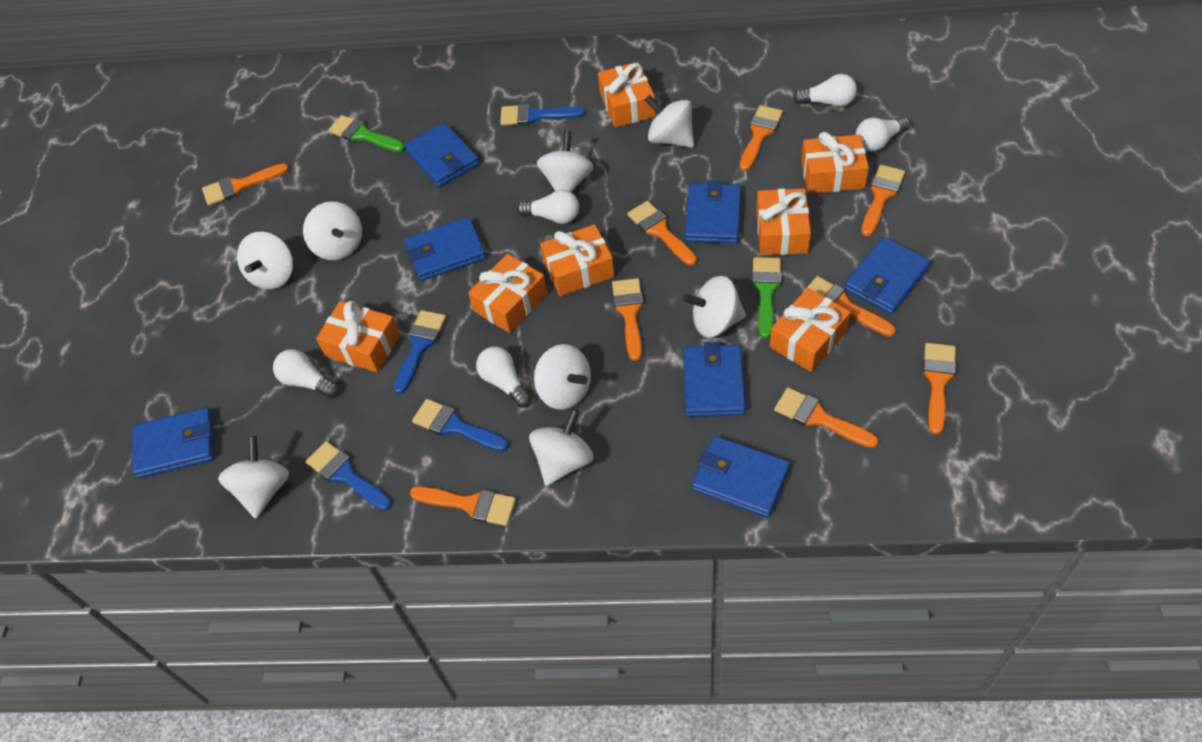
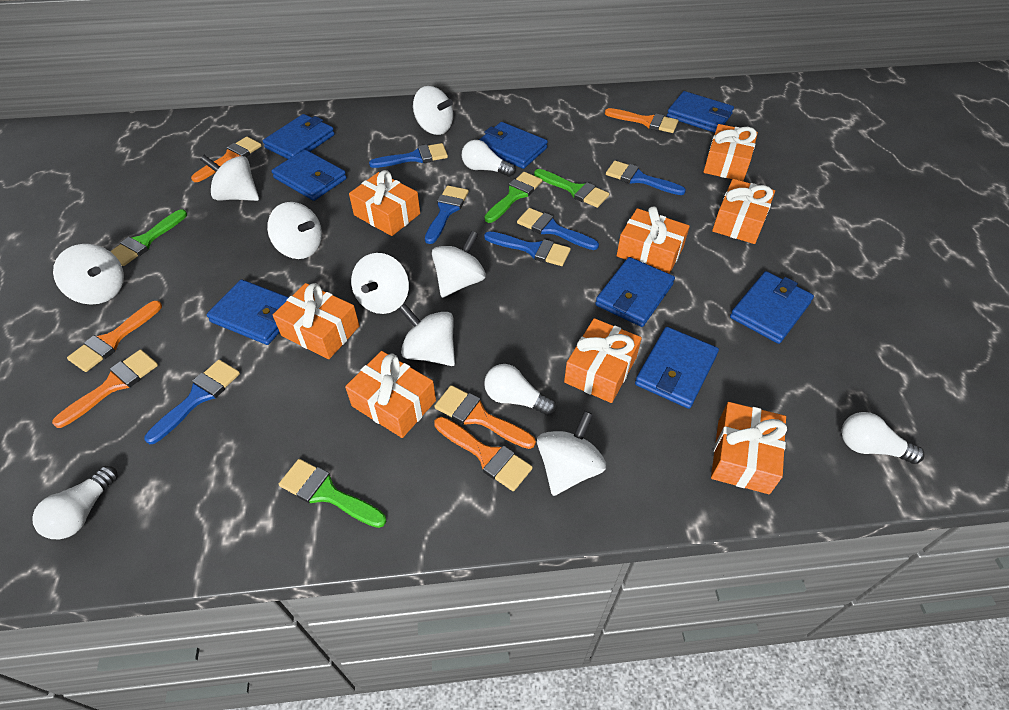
blue brush: [306,441,392,511] [393,310,446,394] [412,399,509,452] [500,104,585,126] = 4 -> [144,360,240,444] [369,143,448,168] [425,186,469,244] [484,231,571,266] [517,208,599,250] [606,161,686,195] = 6
blue wallet: [133,408,214,478] [404,123,479,187] [405,217,486,281] [683,342,746,417] [685,180,741,243] [692,436,790,518] [844,237,931,314] = 7 -> [206,279,289,345] [263,114,335,159] [272,149,347,201] [479,122,548,169] [595,257,675,327] [635,327,719,409] [667,91,734,133] [730,271,814,344] = 8
green brush: [328,115,405,152] [752,257,782,338] = 2 -> [110,209,187,266] [279,459,386,528] [484,172,542,223] [534,169,609,208] = 4
orange brush: [202,163,289,206] [410,486,516,526] [612,278,643,361] [627,201,697,265] [740,105,783,171] [774,387,879,448] [802,276,896,337] [861,165,905,236] [923,343,956,435] = 9 -> [52,349,158,428] [67,301,162,372] [191,137,262,182] [434,385,536,449] [434,417,533,491] [605,108,678,133] = 6
orange gift: [316,301,400,373] [468,254,548,333] [540,224,615,296] [598,62,656,128] [756,189,811,255] [770,288,851,372] [801,132,869,194] = 7 -> [273,283,359,359] [345,351,436,438] [349,170,420,236] [564,318,642,403] [617,206,690,274] [703,124,758,181] [711,402,787,494] [712,179,775,244] = 8
white light bulb: [273,349,338,398] [476,346,531,408] [517,190,579,224] [793,74,857,107] [856,116,910,151] = 5 -> [32,466,118,539] [462,140,515,177] [484,364,556,416] [841,412,925,464] = 4

